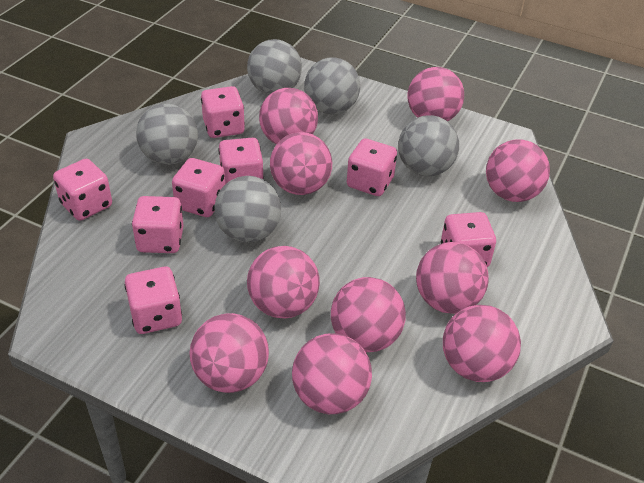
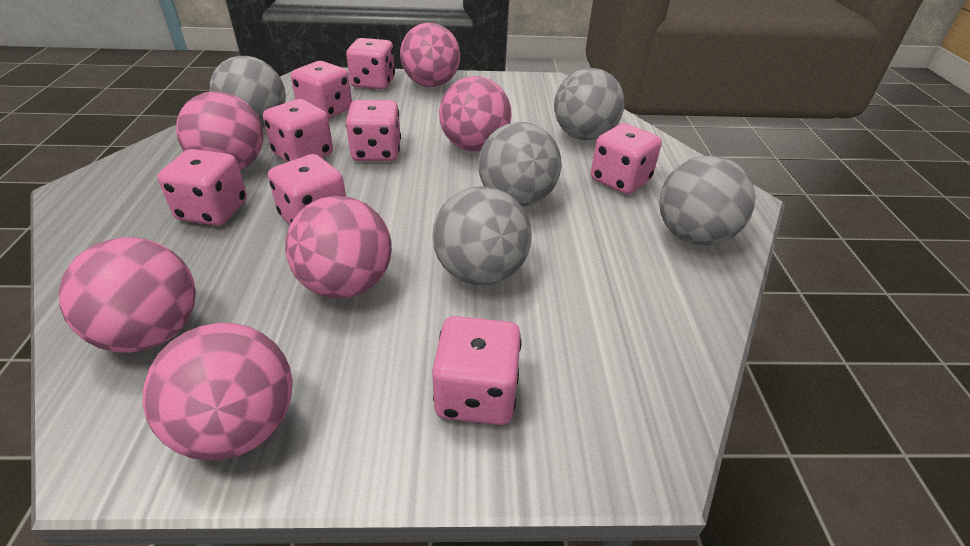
pink ball: [189,313,269,393] [247,246,320,318] [259,88,318,144] [270,132,332,195] [292,333,372,414] [331,277,406,352] [407,67,464,121] [416,242,489,314] [443,305,521,382] [486,139,550,202] = 10 -> [59,237,196,353] [142,323,293,461] [176,92,263,170] [285,196,392,299] [400,23,460,87] [439,76,512,152] = 6

